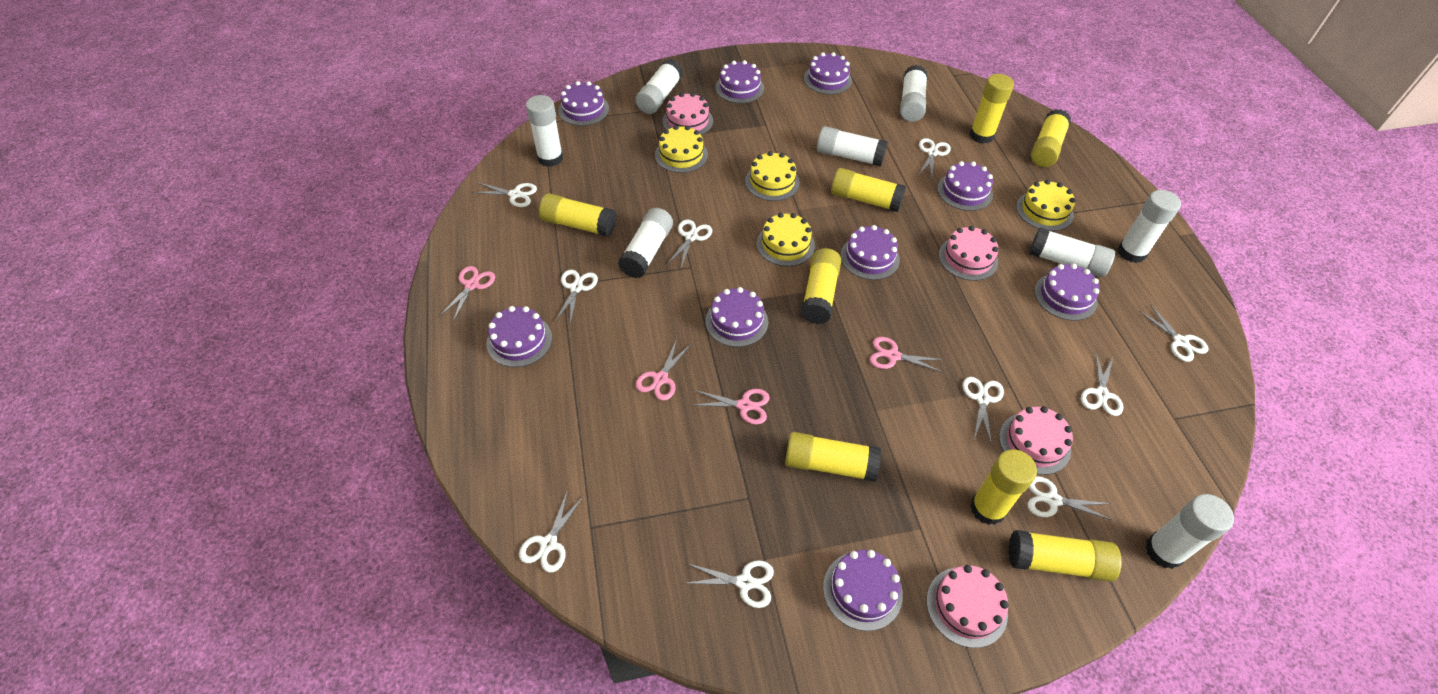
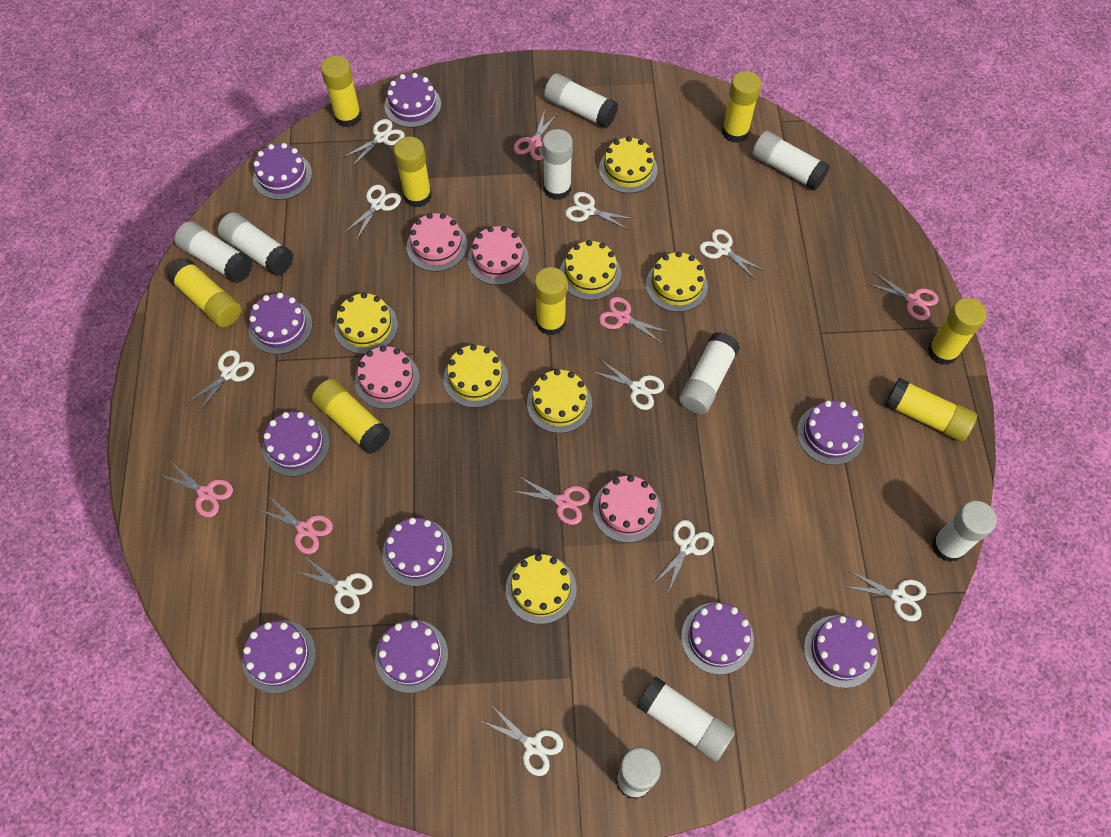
pink scissors: [439,266,495,322] [635,339,691,400] [694,389,769,425] [870,337,945,372] = 4 -> [161,463,233,517] [259,496,333,554] [512,476,590,525] [514,110,558,160] [599,297,670,344] [866,272,939,320] = 6
purple cake: [487,306,552,367] [558,81,609,126] [705,287,768,347] [716,60,764,103] [804,52,852,94] [823,550,903,631] [841,225,900,280] [937,161,993,211] [1035,264,1100,321] = 9 -> [242,620,316,694] [249,293,312,354] [253,143,312,200] [263,412,330,477] [375,620,448,693] [382,518,453,586] [384,73,441,128] [681,602,754,675] [797,401,864,465] [804,615,877,688] = 10
white glue stick: [526,95,563,167] [618,208,673,278] [635,59,683,114] [817,126,888,167] [900,65,928,122] [1029,228,1115,277] [1118,190,1181,263] [1145,494,1234,569] = 8 -> [175,221,253,283] [218,212,294,276] [542,129,573,200] [544,74,618,128] [616,747,661,799] [636,677,735,761] [679,332,740,414] [752,131,830,190] [932,501,997,562] = 9
yellow cake: [655,125,708,173] [745,151,800,201] [757,213,815,266] [1016,180,1075,231] = 4 -> [334,292,398,354] [443,344,508,408] [506,554,576,624] [527,369,592,433] [560,240,621,300] [599,136,658,193] [646,251,708,312] = 7

